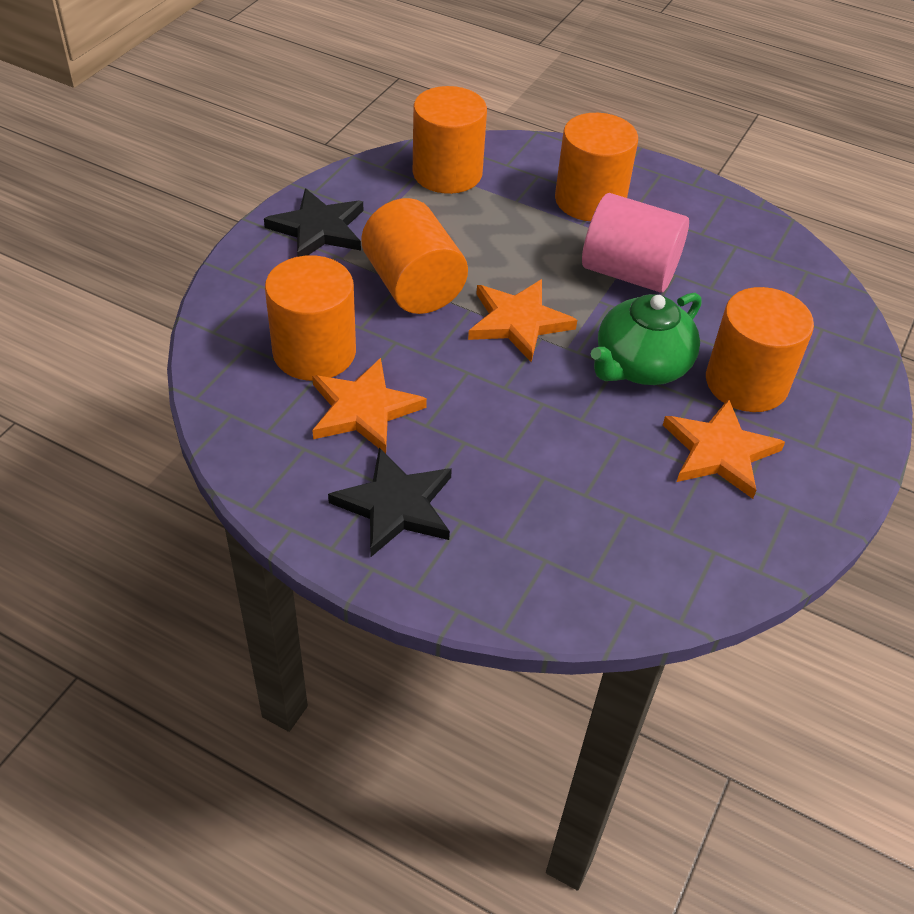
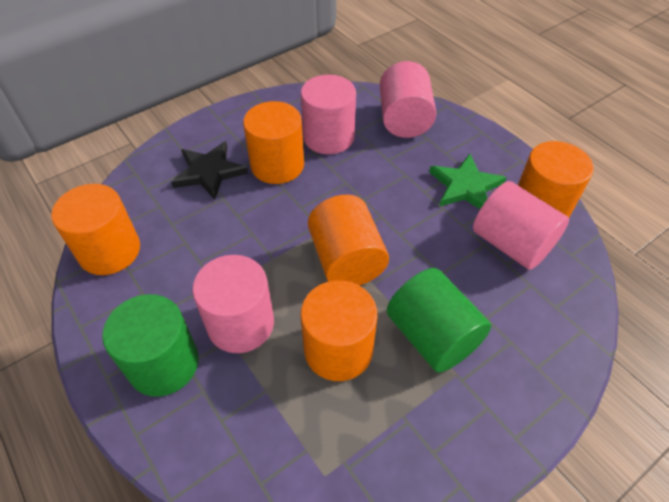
black star: [264,188,363,257] [328,447,452,557] = 2 -> [171,141,248,200] = 1
green cylinder: none = 0 -> [102,294,199,397] [387,268,491,373] = 2
green star: none = 0 -> [429,154,507,209] = 1
green teapot: [591,293,702,385] = 1 -> none = 0
orange star: [312,358,427,453] [468,279,577,362] [663,399,785,499] = 3 -> none = 0
pink cylinder: [582,193,689,293] = 1 -> [192,255,274,353] [301,75,356,154] [380,61,436,138] [473,181,569,270] = 4

